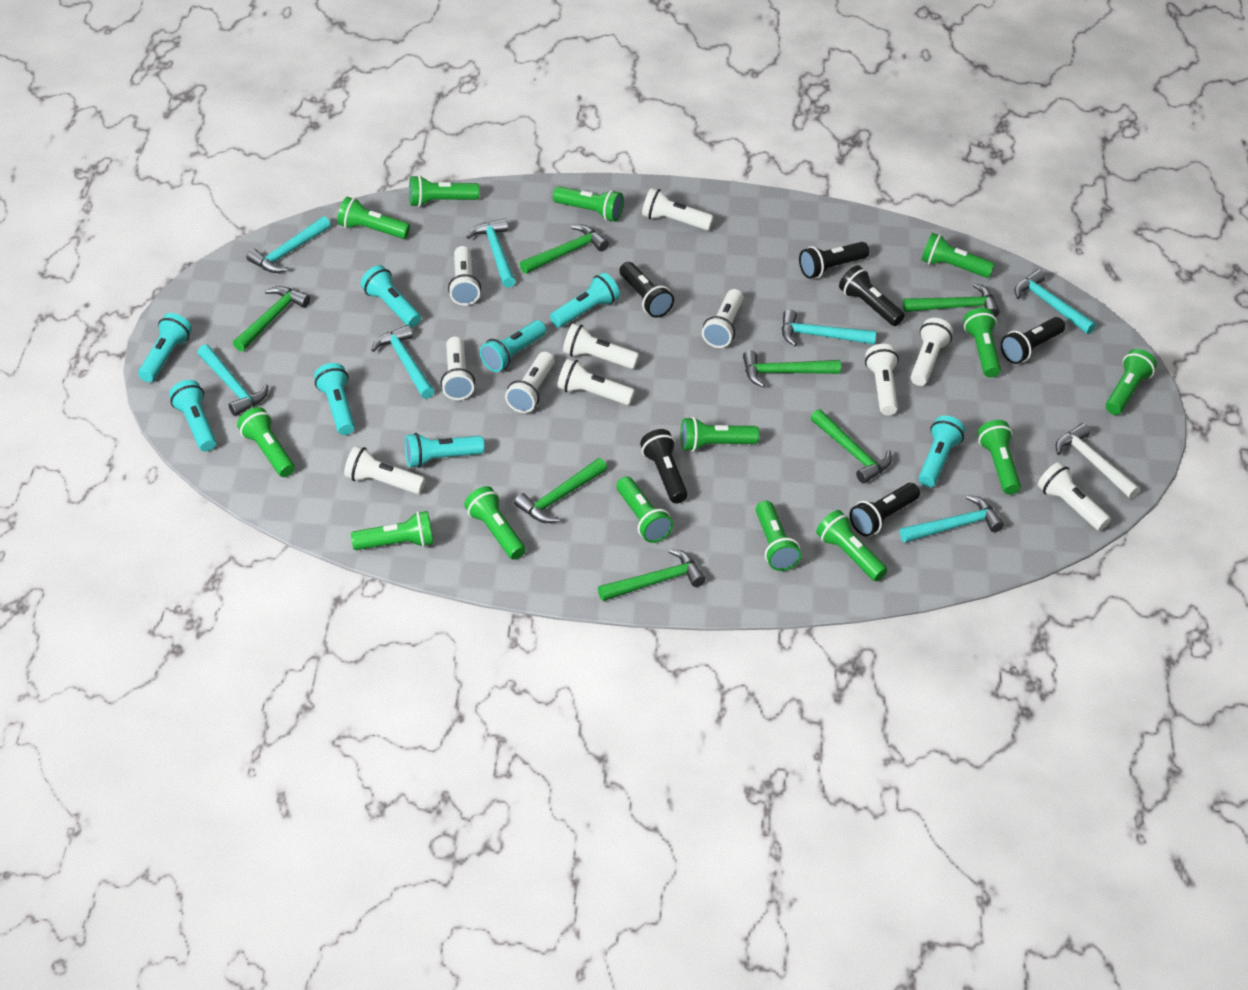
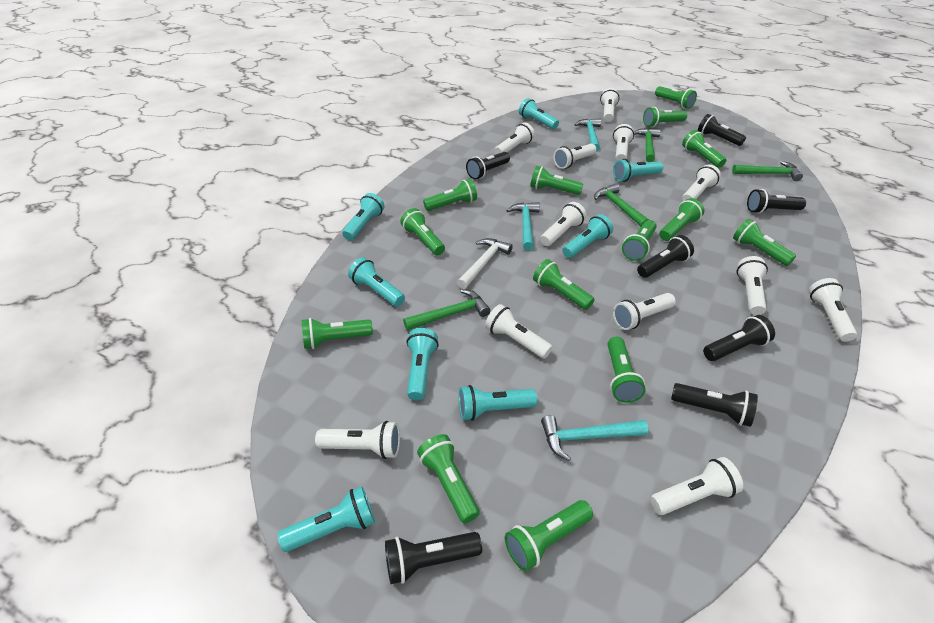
black flashlight: [619,262,674,318] [640,429,688,503] [799,242,869,279] [839,265,905,326] [849,483,920,536] [1000,317,1065,364] = 6 -> [385,532,482,584] [466,152,510,180] [637,235,694,278] [671,383,758,427] [698,114,746,146] [703,315,775,361] [747,189,806,214] = 7
green hammer: [233,286,310,351] [514,458,607,523] [520,225,609,274] [598,549,706,601] [743,350,841,388] [811,409,892,483] [903,283,1000,317] = 7 -> [403,289,490,331] [594,183,649,226] [634,128,661,162] [732,161,803,181] = 4
turquoise hammer: [197,345,268,416] [247,216,331,273] [371,325,434,399] [467,219,516,288] [782,309,876,346] [900,495,1004,543] [1014,269,1096,334] = 7 -> [506,202,540,251] [541,415,649,461] [574,118,601,152] = 3
white flashlight: [344,446,425,494] [441,337,475,400] [448,246,481,305] [505,352,554,413] [557,358,635,405] [563,323,639,369] [642,188,714,230] [702,289,743,348] [865,344,899,415] [911,318,953,386] [1038,462,1111,531] = 11 -> [315,421,400,459] [485,304,553,359] [495,123,535,154] [540,202,587,246] [554,144,597,169] [600,88,619,122] [613,124,634,161] [613,293,676,330] [650,457,743,515] [682,165,721,201] [737,256,768,315] [809,278,857,342] = 12

